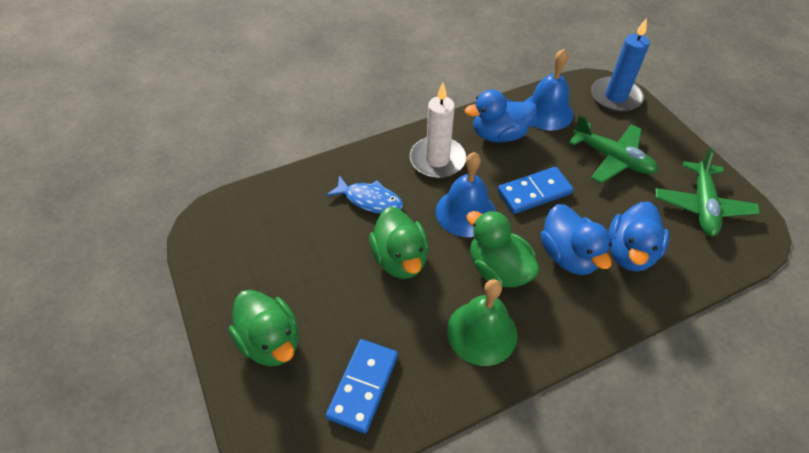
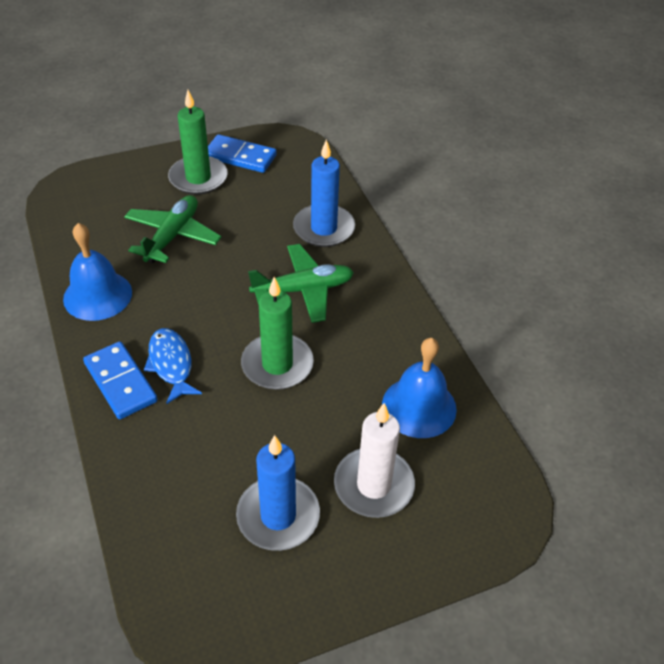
blue candle: [591,18,650,112] = 1 -> [236,435,320,551] [293,140,355,247] = 2
blue duck: [465,89,537,142] [541,204,612,275] [608,202,669,272] = 3 -> none = 0
green bell: [447,279,518,366] = 1 -> none = 0
green candle: none = 0 -> [168,90,228,195] [241,277,314,390] = 2
green duck: [229,290,299,366] [369,207,429,279] [467,210,539,287] = 3 -> none = 0

